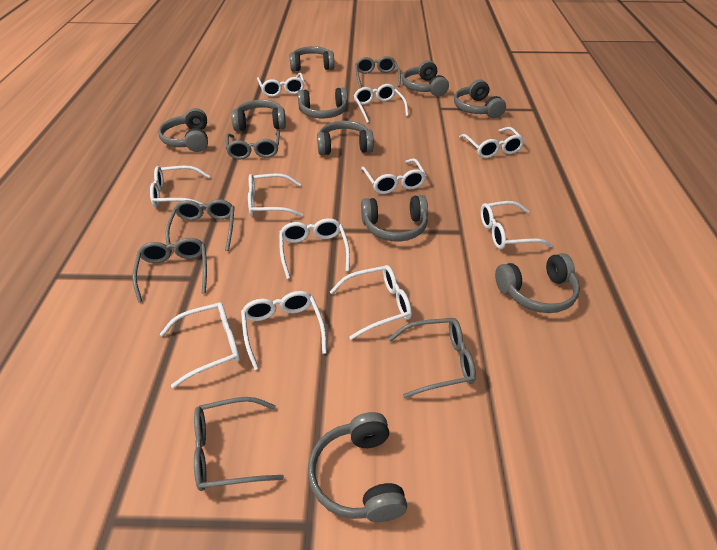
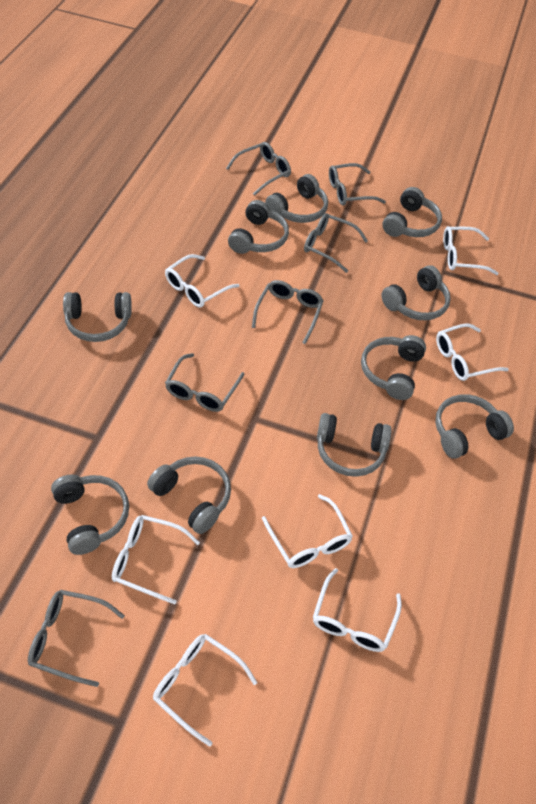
white glasses: [150,166,210,207] [160,302,240,388] [241,291,327,370] [248,173,303,217] [257,73,305,97] [279,218,350,279] [330,265,412,340] [354,84,409,123] [361,158,426,194] [459,127,525,158] [481,201,553,249] = 11 -> [112,515,200,604] [153,634,257,747] [165,254,240,308] [262,494,353,568] [313,568,402,652] [436,323,509,381] [443,226,499,275] = 7

